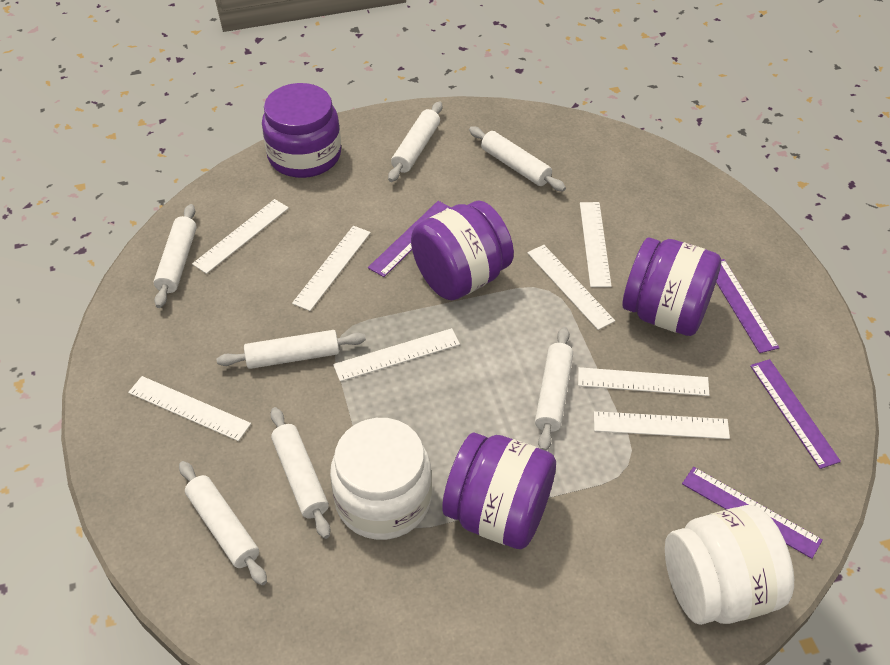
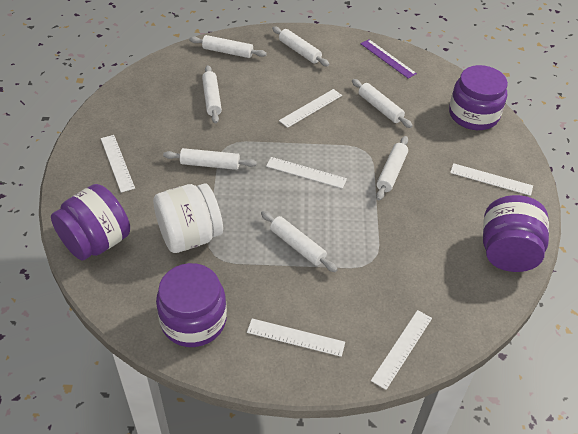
purple ruler: [368,201,451,277] [682,467,823,559] [716,259,779,353] [750,359,841,469] = 4 -> [360,39,417,79] = 1
white jar: [330,418,432,540] [665,505,794,625] = 2 -> [153,183,223,253] = 1
white ruler: [128,376,251,441] [192,199,289,274] [292,226,371,311] [333,328,460,382] [527,245,615,330] [578,367,709,396] [580,202,612,287] [594,411,730,439] = 8 -> [101,135,135,193] [247,319,345,357] [266,157,347,189] [279,89,342,128] [371,310,432,390] [450,163,533,196] = 6

